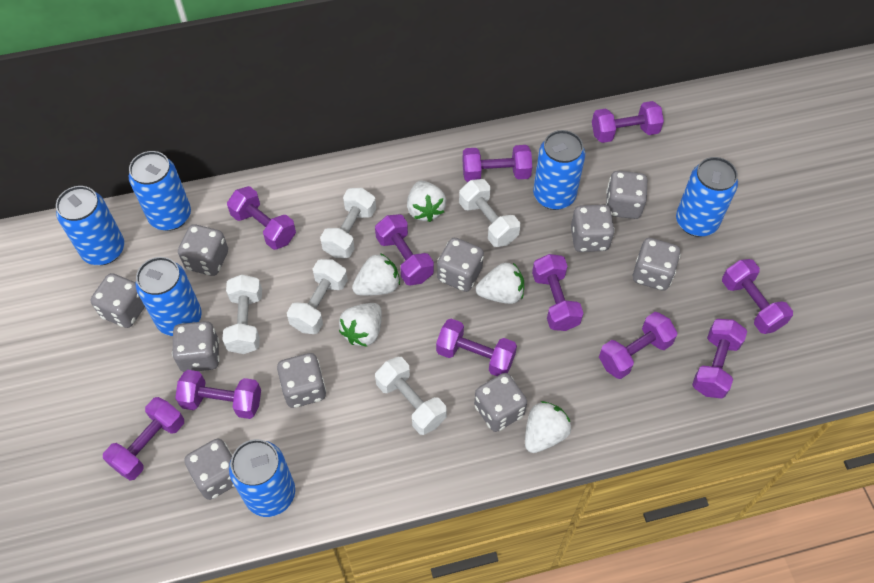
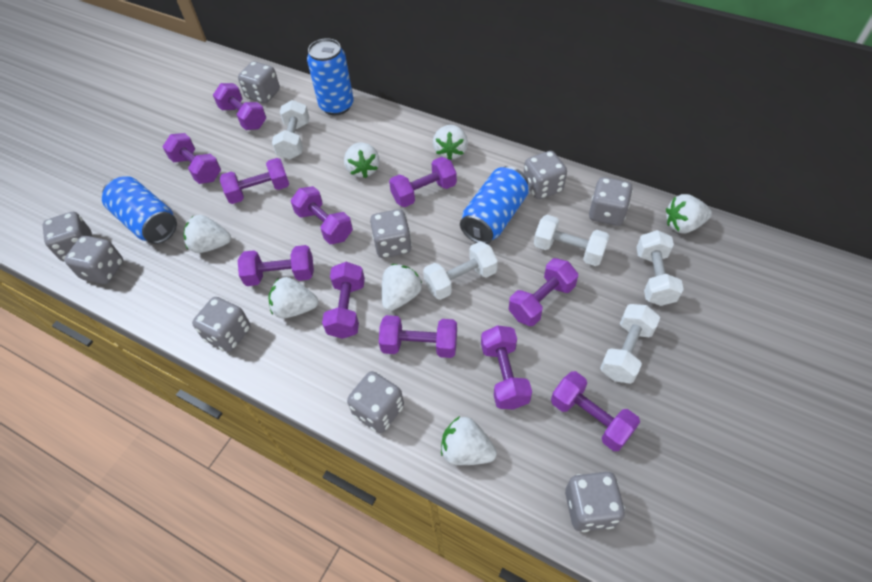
blue can: [56,186,124,265] [129,151,191,231] [136,257,202,336] [229,439,295,517] [533,130,585,210] [676,157,738,237] = 6 -> [102,176,177,244] [307,38,354,115] [460,166,529,244] = 3
grey dice: [91,273,145,328] [172,321,220,372] [178,224,228,276] [184,438,235,500] [277,353,326,408] [437,238,484,292] [474,373,527,432] [571,204,615,252] [606,171,647,219] [633,238,681,291] = 10 -> [43,212,92,261] [64,236,123,284] [192,297,251,352] [238,61,280,103] [347,371,404,433] [370,209,412,258] [524,151,567,199] [565,472,625,532] [589,177,633,226] = 9
white strawberry: [339,303,382,347] [352,253,400,296] [407,181,446,222] [476,262,524,304] [525,401,571,453] = 5 -> [184,215,231,253] [268,277,318,318] [344,142,380,178] [382,264,422,311] [433,125,468,160] [441,416,497,465] [666,194,712,233] = 7

